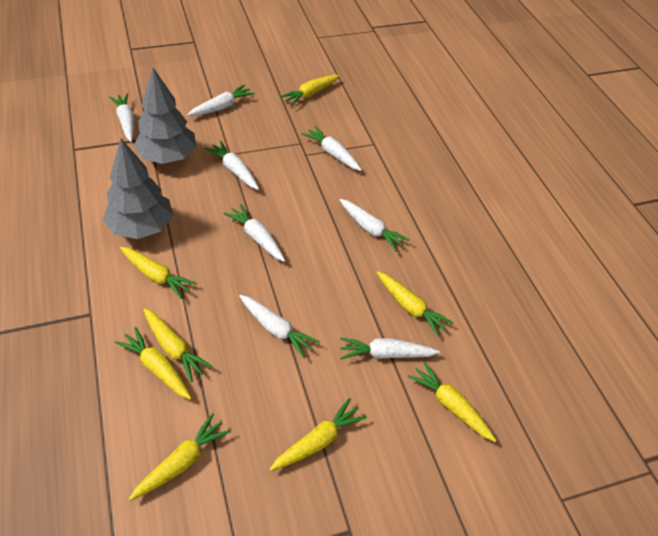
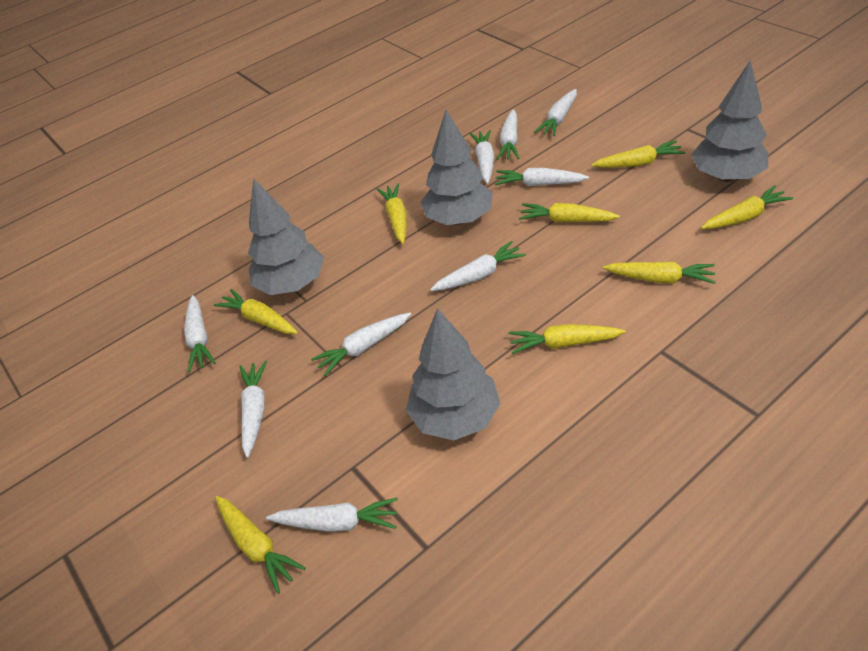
grey tree: [103,138,173,239] [134,68,196,164] = 2 -> [248,178,324,295] [406,308,501,441] [421,110,493,225] [691,60,768,182] = 4
white carrot: [109,93,134,142] [187,85,255,116] [204,141,259,190] [224,204,285,262] [239,295,320,358] [302,126,362,171] [339,199,410,252] [340,337,440,359] = 8 -> [184,295,216,372] [239,361,267,458] [266,498,398,532] [311,313,411,376] [430,241,526,291] [469,130,494,184] [495,168,589,186] [497,109,519,160] [534,89,577,136] = 9

